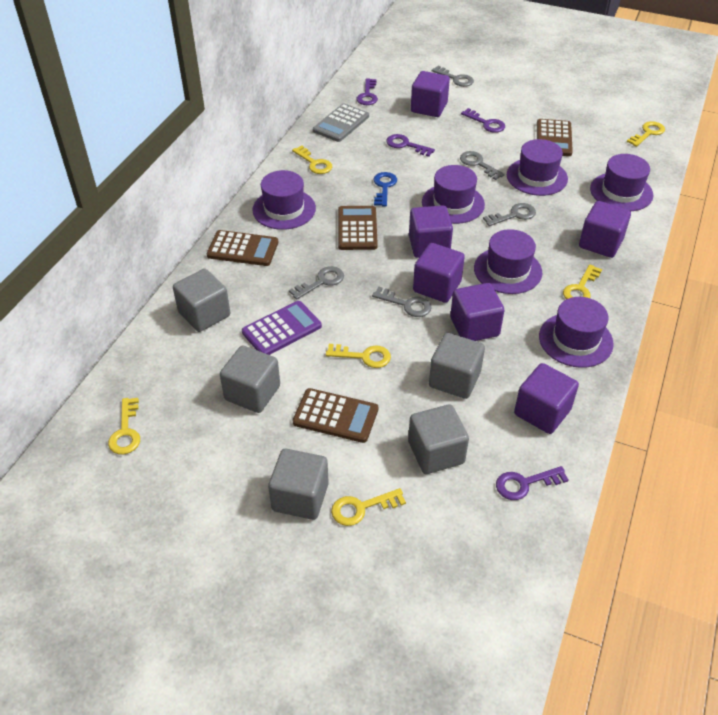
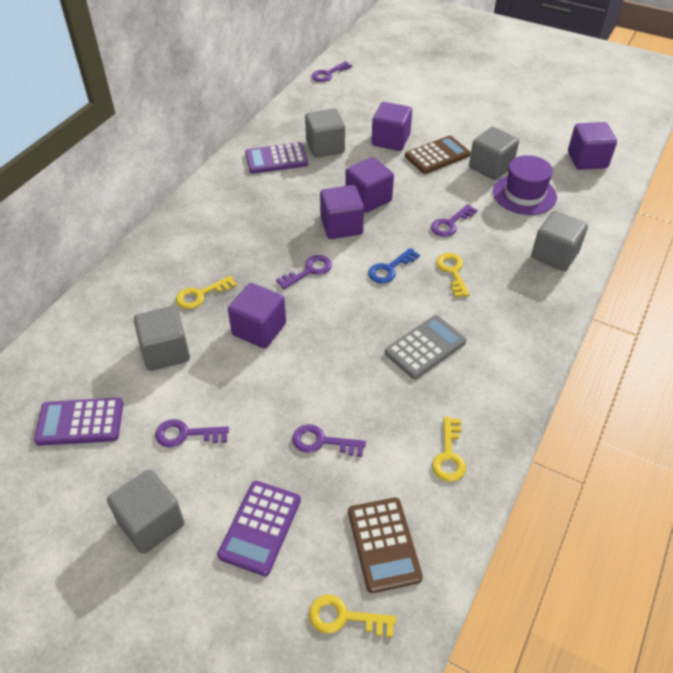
brown calculator: [207,230,278,266] [293,388,378,443] [338,206,378,250] [537,119,573,156] = 4 -> [348,497,423,593] [405,135,471,174] = 2
grey key: [289,266,344,300] [372,287,432,317] [432,66,474,87] [460,151,504,180] [483,203,536,226] = 5 -> none = 0
purple calculator: [242,301,322,355] = 1 -> [34,398,123,446] [217,481,301,576] [245,142,308,174] = 3
purple cube: [409,205,453,258] [411,71,450,117] [413,243,465,303] [450,283,505,341] [514,363,579,434] [579,201,631,258] = 6 -> [228,283,286,348] [320,185,364,239] [345,157,394,213] [371,102,412,151] [568,122,617,170] = 5
purple hat: [252,170,316,230] [422,165,485,224] [474,229,542,294] [507,139,568,196] [539,297,614,368] [590,154,654,211] = 6 -> [493,155,557,215] = 1
purple key: [356,78,378,105] [386,134,435,157] [461,108,505,133] [496,466,569,500] = 4 -> [155,419,229,447] [276,255,332,289] [292,424,366,457] [312,61,352,82] [431,204,478,237] = 5
yellow key: [108,398,140,454] [292,145,332,174] [326,344,391,368] [331,488,406,526] [563,264,602,299] [627,121,665,147] = 6 -> [176,276,237,309] [309,594,396,638] [432,417,466,482] [436,253,470,297] = 4

